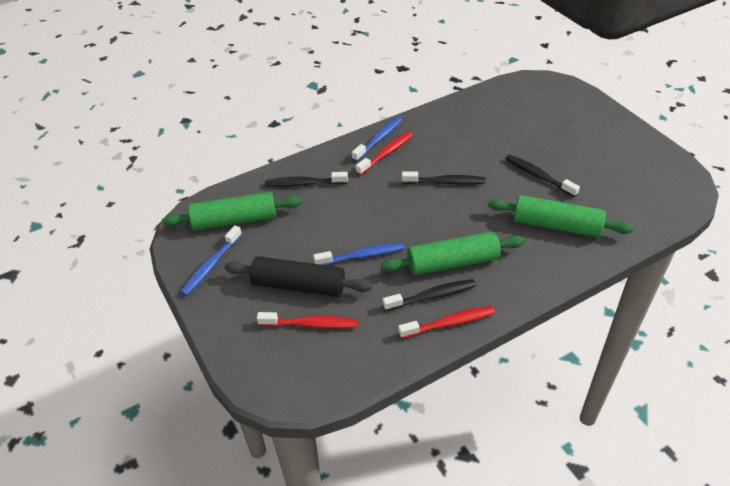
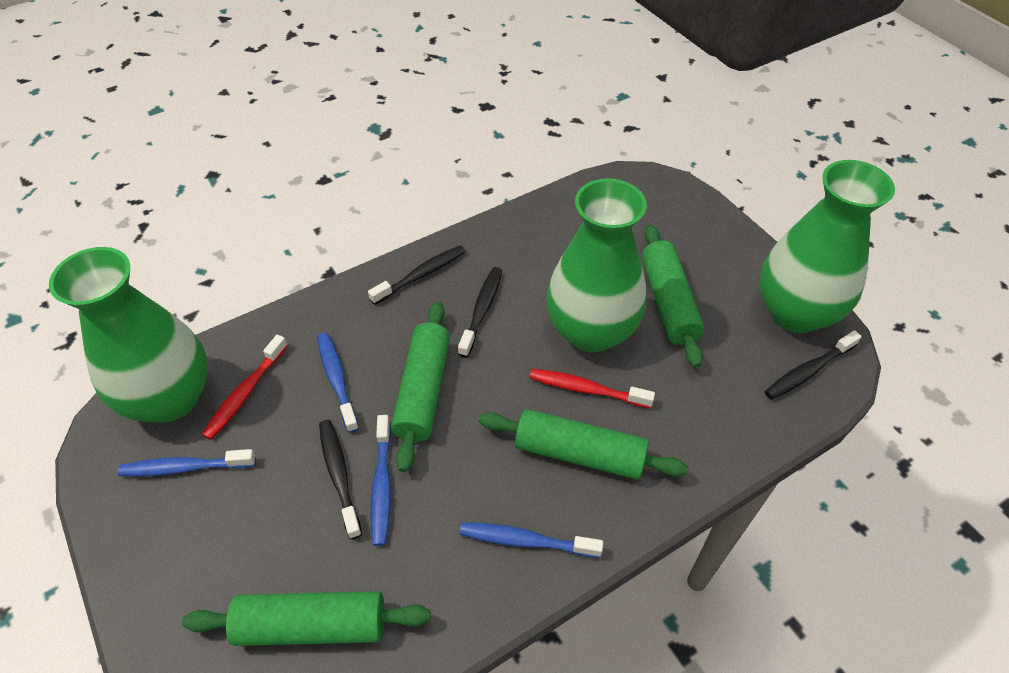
black rolling pin: [224,256,372,297] = 1 -> none = 0
blue toothbrush: [180,225,242,296] [313,242,405,265] [352,117,402,162] = 3 -> [117,449,256,476] [317,333,359,433] [371,415,391,546] [460,522,603,558] = 4
green rolling pin: [162,192,302,231] [381,231,525,275] [488,195,634,237] = 3 -> [182,591,431,646] [391,302,450,472] [479,409,688,480] [642,224,705,368] = 4
green vase: none = 0 -> [49,247,208,422] [546,178,647,352] [760,160,895,333] = 3
red toothbrush: [257,312,357,328] [356,132,413,175] [398,306,495,339] = 3 -> [202,335,288,440] [529,369,655,408] = 2

